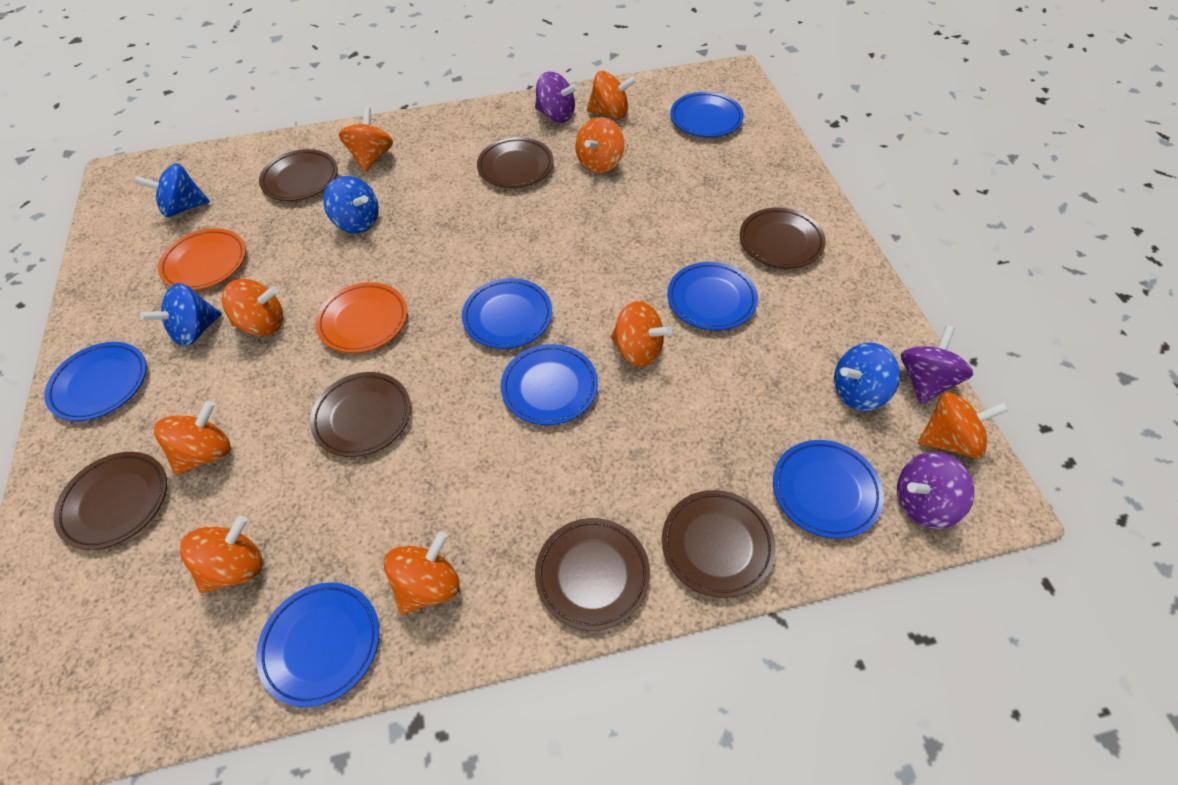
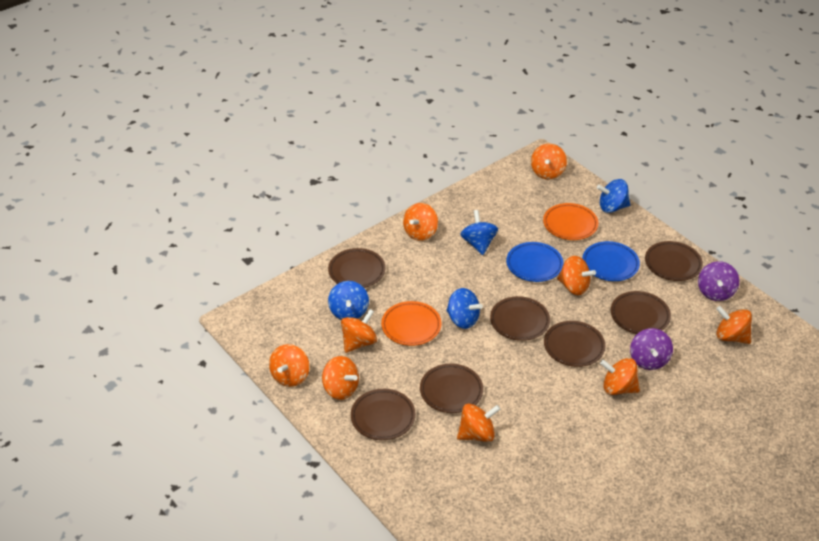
blue plate: [44,342,147,421] [256,582,379,707] [462,278,552,349] [501,344,598,425] [667,262,758,330] [670,92,744,137] [773,440,884,539] = 7 -> [506,242,564,282] [582,241,640,281] = 2
purple spinning top: [535,72,578,123] [897,452,974,529] [901,325,973,405] = 3 -> [630,328,673,370] [698,261,739,301] = 2

